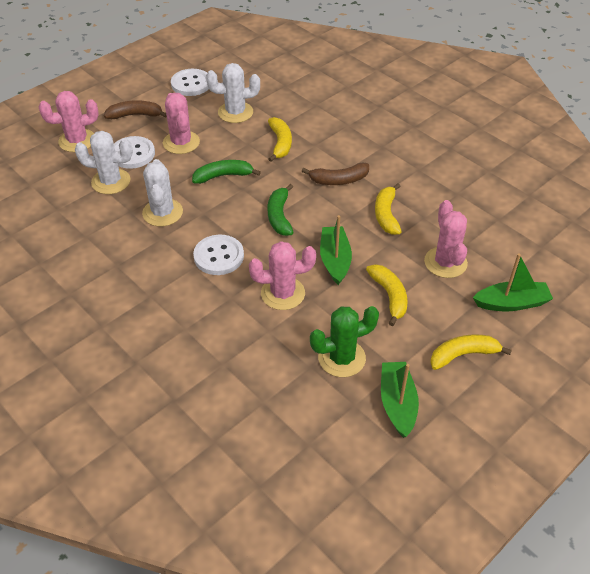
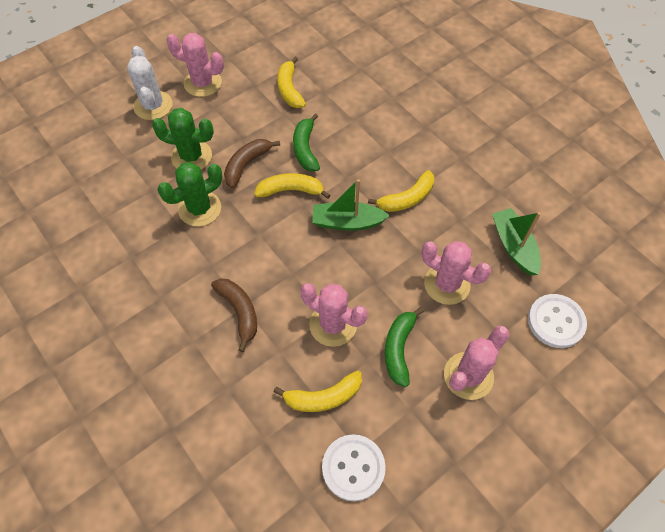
green boat: [320,215,352,285] [381,362,419,438] [473,254,553,311] = 3 -> [312,179,390,231] [492,208,541,275] = 2
green cactus: [310,306,379,377] = 1 -> [152,108,214,170] [158,162,222,227] = 2
white button: [114,136,155,169] [171,69,209,96] [193,235,244,275] = 3 -> [322,434,386,501] [528,294,587,348] = 2
white cactus: [75,131,133,194] [142,159,183,226] [206,63,260,123] = 3 -> [127,46,172,120] = 1

